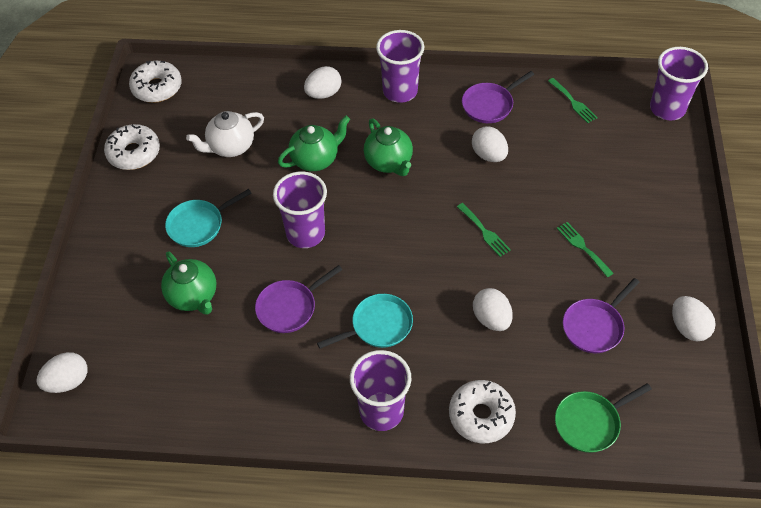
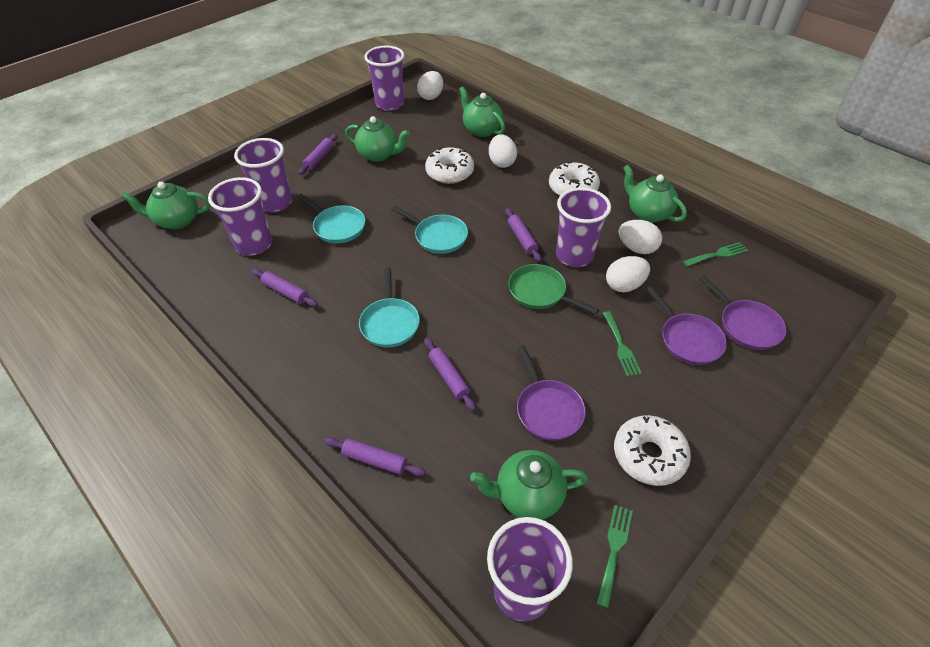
green teapot: [161,251,216,315] [278,116,350,171] [364,119,413,176] = 3 -> [121,182,211,229] [345,116,410,162] [459,86,505,137] [470,450,588,520] [623,165,687,223] = 5
purple cup: [273,172,327,248] [350,350,411,431] [376,30,424,103] [650,47,708,120] = 4 -> [208,177,272,255] [234,138,292,212] [364,46,404,111] [487,517,573,621] [556,188,611,267] = 5
purple rolling pin: none = 0 -> [252,269,318,307] [299,134,337,175] [324,437,426,476] [424,338,476,411] [505,208,542,262] = 5
turquoise pan: [165,189,252,247] [317,294,413,349] = 2 -> [297,194,365,243] [359,267,420,347] [391,206,468,254] = 3
white egg: [36,352,88,393] [304,66,342,99] [472,126,508,162] [473,288,513,331] [672,296,716,341] = 5 -> [417,71,443,100] [489,134,517,168] [606,256,650,293] [619,220,662,254] = 4
white teapot: [186,111,264,157] = 1 -> none = 0

